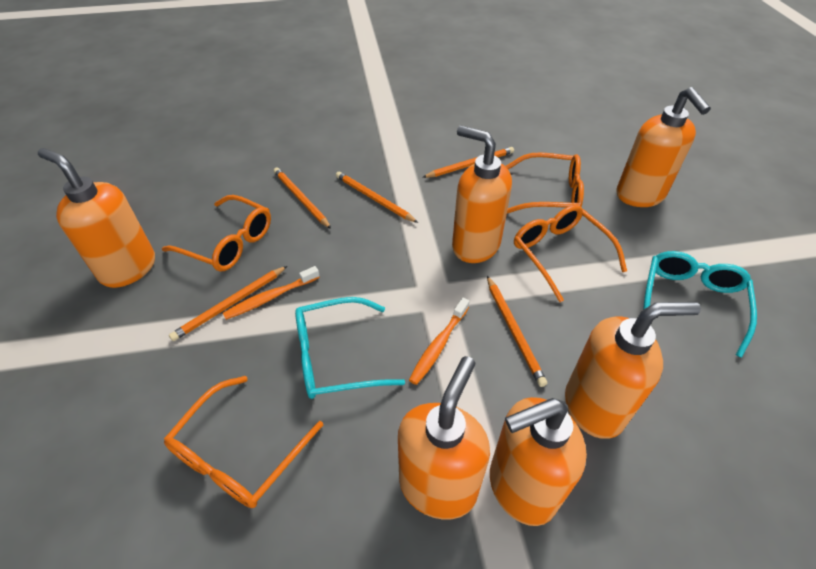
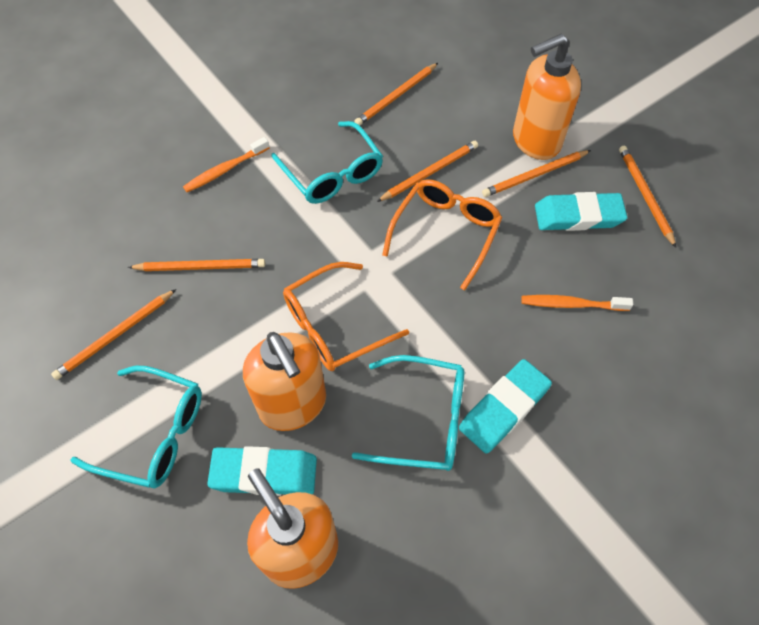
orange glasses: [162,195,271,272] [164,376,323,508] [506,152,584,214] [514,205,627,302] = 4 -> [283,262,409,371] [382,179,502,290] = 2
orange pencil: [169,266,287,341] [274,168,331,229] [336,172,418,223] [422,147,514,178] [487,276,547,387] = 5 -> [51,289,176,380] [128,259,265,271] [354,63,438,126] [377,141,478,202] [482,150,591,197] [619,146,676,248] = 6
orange soap dispenser: [38,148,155,288] [398,356,490,520] [452,126,512,263] [490,397,587,526] [565,302,701,439] [616,87,711,207] = 6 -> [243,332,326,431] [247,469,338,589] [513,34,581,160] = 3
turquoise eraser: none = 0 -> [207,446,317,496] [459,359,552,454] [535,192,627,231] = 3
turquoise glasses: [295,297,405,399] [643,251,757,358] = 2 -> [71,366,202,488] [271,121,383,204] [352,355,464,471] = 3

